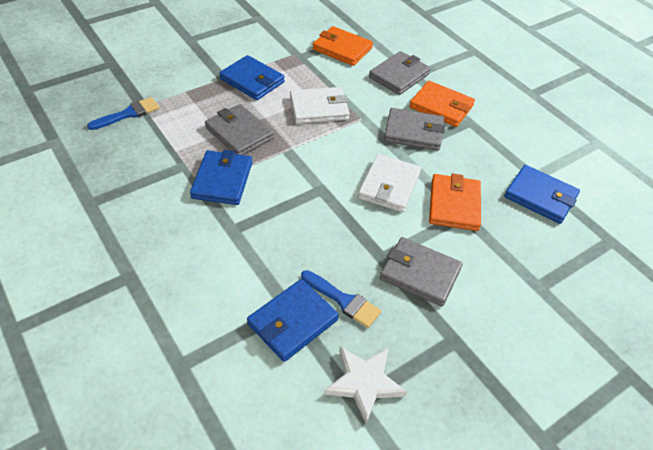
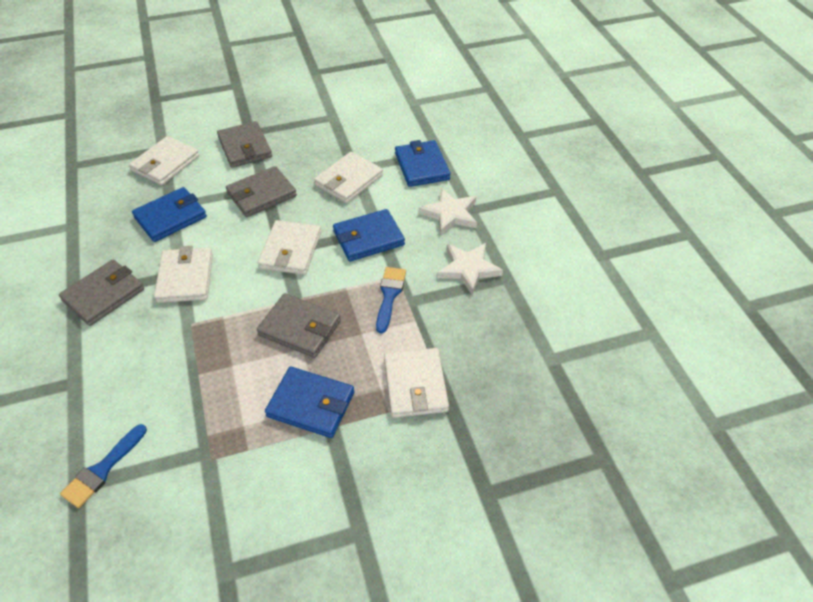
orange wallet: [313,26,373,66] [409,81,475,127] [429,173,481,231] = 3 -> none = 0
white star: [324,347,407,424] = 1 -> [419,188,477,236] [437,243,503,294] = 2
white wallet: [290,87,350,124] [358,154,421,212] = 2 -> [129,136,199,185] [154,246,213,303] [258,220,321,275] [314,152,383,203] [384,348,449,418] = 5

